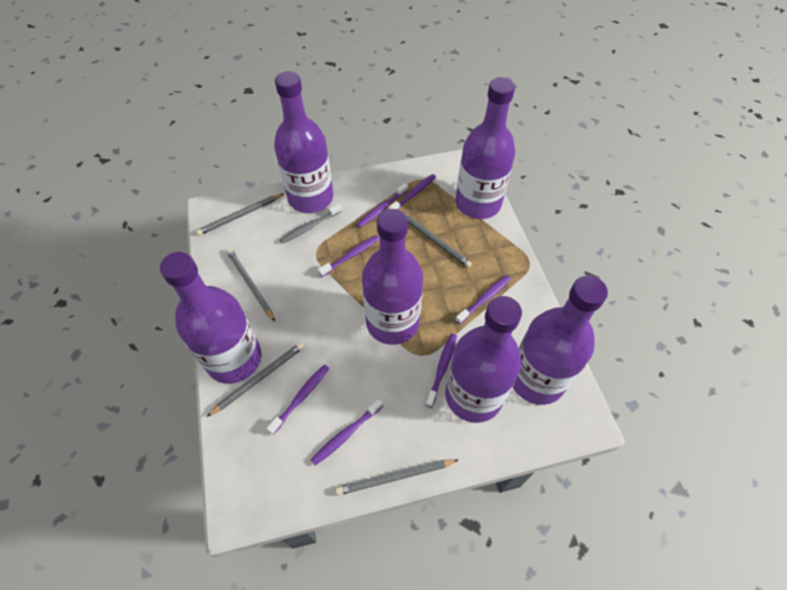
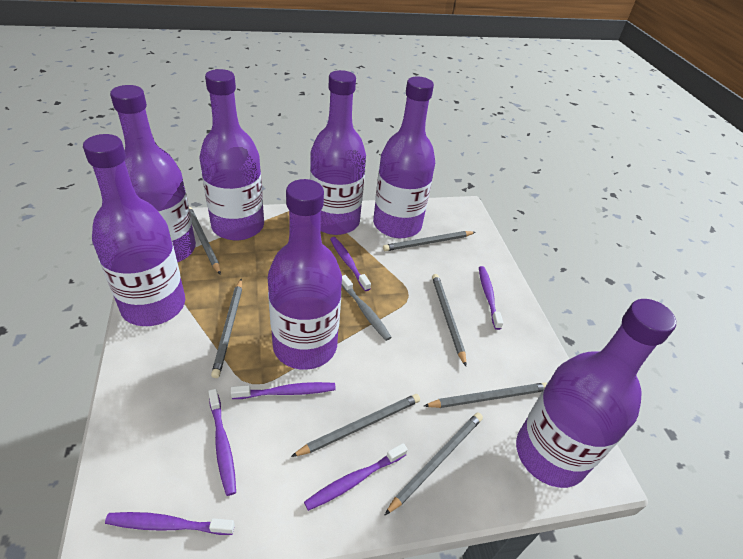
grey pencil: [196,193,284,236] [207,343,304,417] [226,248,275,321] [335,459,458,495] [405,214,472,268] = 5 -> [189,207,221,275] [211,279,242,378] [291,394,420,457] [383,231,475,251] [385,412,483,515] [424,382,547,408] [432,274,466,366] = 7
purple bottle: [160,252,262,384] [274,71,333,213] [362,209,423,345] [445,296,522,423] [456,77,515,219] [513,275,608,405] = 6 -> [83,134,185,326] [110,85,196,262] [199,69,264,240] [268,179,342,370] [310,70,366,235] [373,77,435,238] [516,299,676,488] = 7
purple toothbrush: [266,365,329,435] [311,399,383,465] [318,235,380,277] [357,183,408,228] [388,174,436,210] [425,334,457,408] [455,275,511,324] = 7 -> [105,512,235,535] [208,389,236,496] [231,382,336,399] [304,443,408,511] [330,237,371,291] [479,266,503,330] = 6

